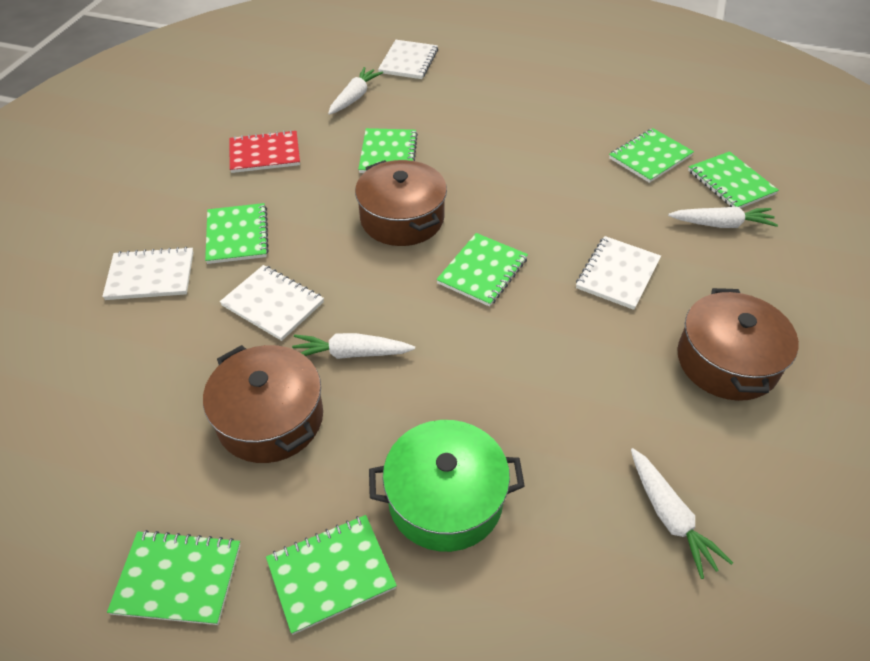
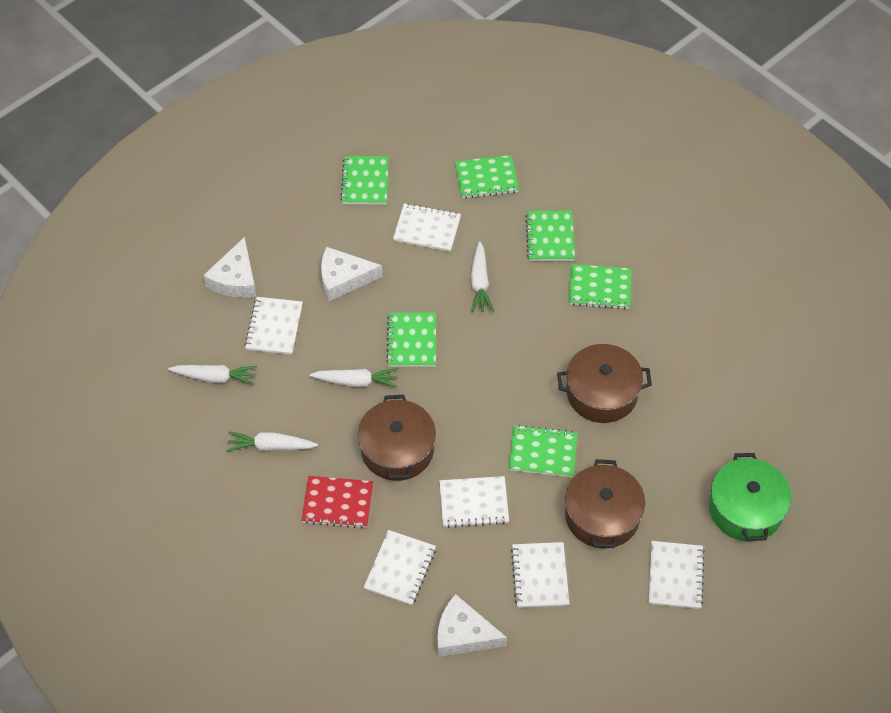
green notebook: [107,530,241,625] [205,203,269,264] [266,515,397,635] [358,128,418,173] [436,233,528,307] [609,128,694,183] [688,151,779,208] = 7 -> [340,156,389,204] [386,312,436,367] [455,155,519,199] [509,425,578,477] [525,211,575,261] [569,264,632,310] = 6
white cheese: none = 0 -> [203,237,256,298] [321,247,382,301] [437,594,507,657] = 3
white notebook: [102,247,193,300] [220,265,324,341] [378,40,438,79] [576,236,661,310] = 4 -> [245,297,303,355] [364,530,436,605] [393,203,461,252] [440,476,509,528] [511,542,570,608] [649,541,705,609] = 6

